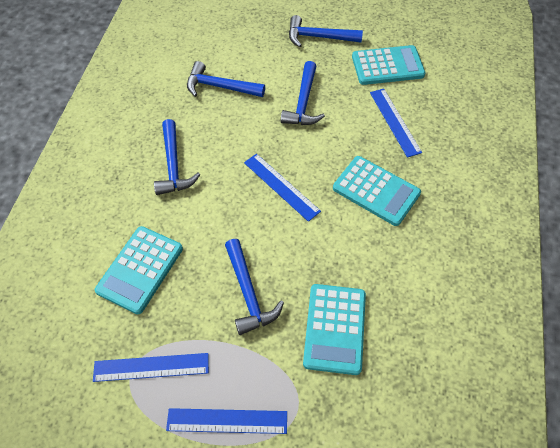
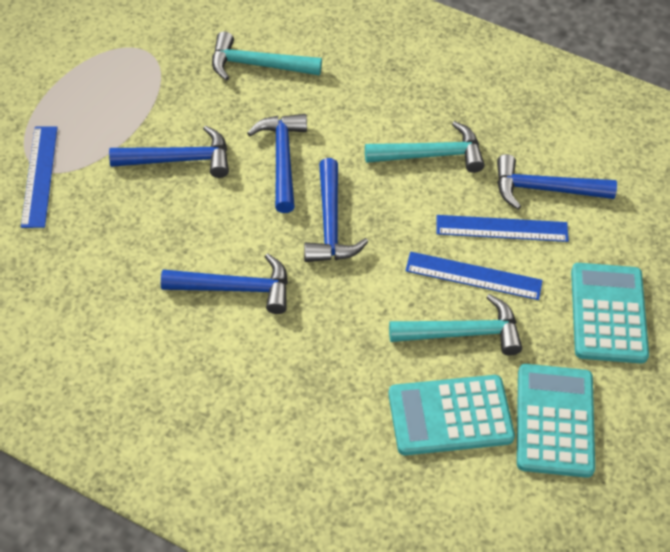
blue ruler: [93,353,209,382] [166,408,287,434] [244,154,321,222] [370,89,422,158] = 4 -> [21,126,58,228] [405,252,543,300] [437,215,569,242] = 3
turquoise calculator: [95,226,183,314] [303,284,366,375] [333,156,421,226] [352,45,425,85] = 4 -> [388,375,515,455] [517,364,595,478] [571,263,649,364] = 3
turquoise hammer: none = 0 -> [212,31,322,81] [365,121,485,173] [389,294,522,355] = 3

